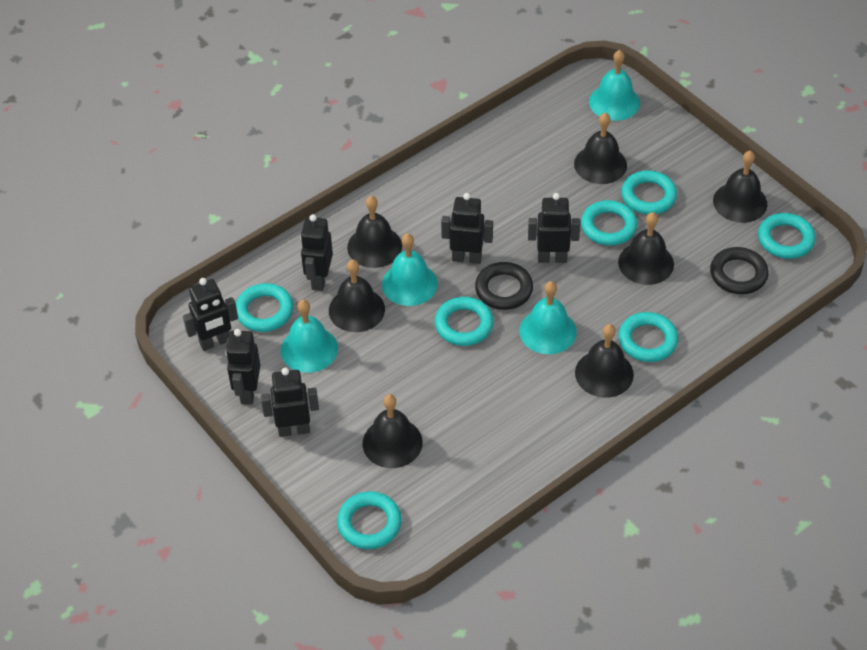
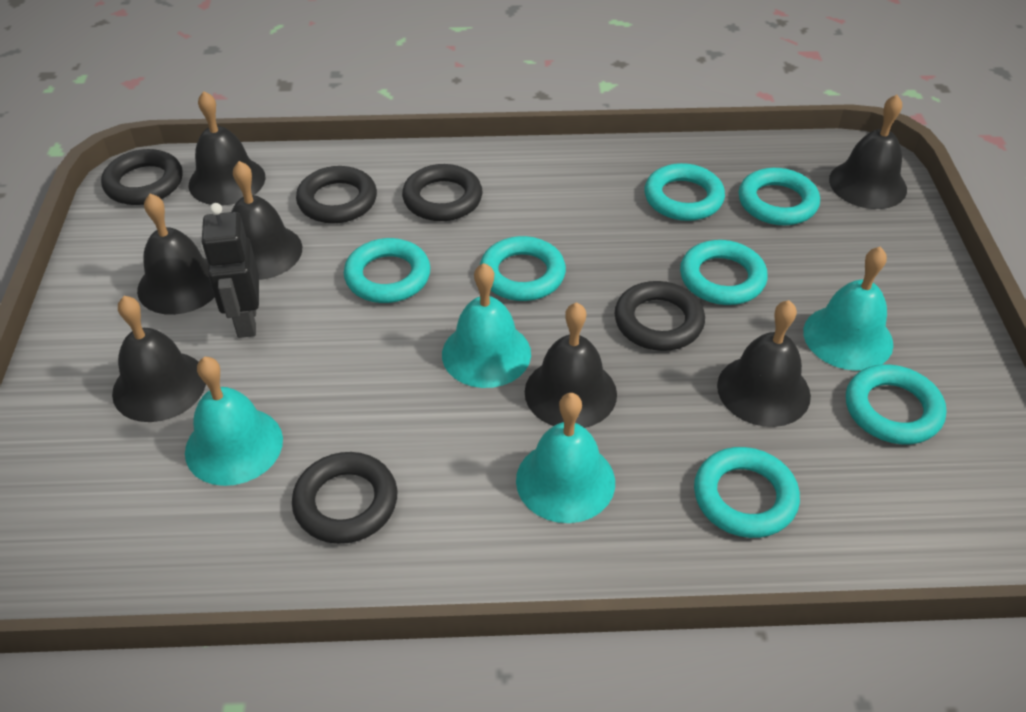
black ring: [475,262,533,310] [710,247,769,294] = 2 -> [101,149,183,205] [292,452,397,544] [296,166,377,224] [402,164,482,221] [615,281,705,351] = 5
black robot: [183,278,238,351] [226,329,260,405] [261,368,319,437] [300,214,333,291] [441,193,493,264] [528,193,581,263] = 6 -> [201,203,259,338] = 1

